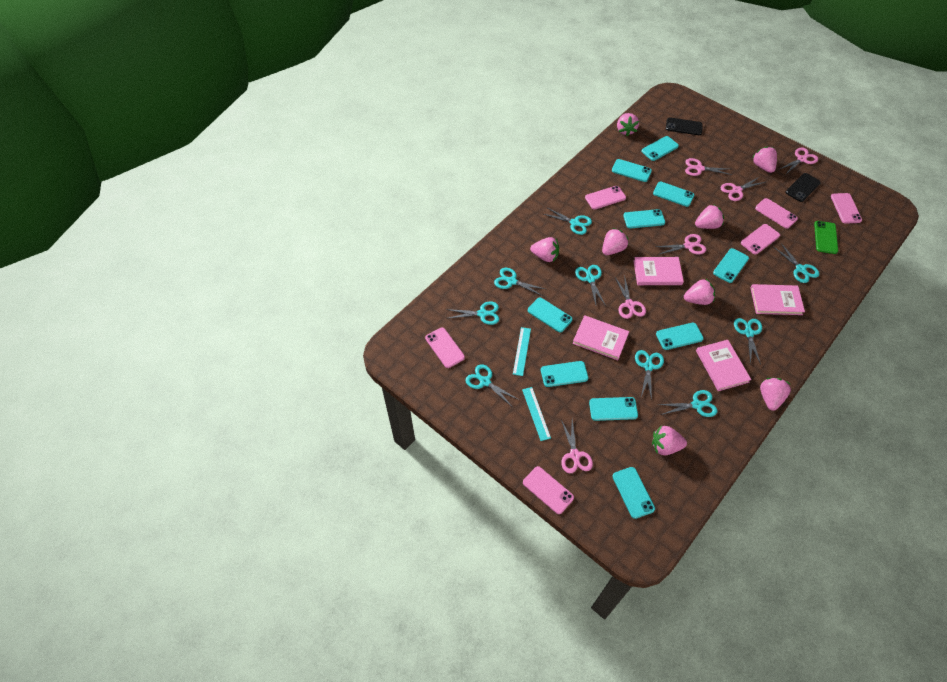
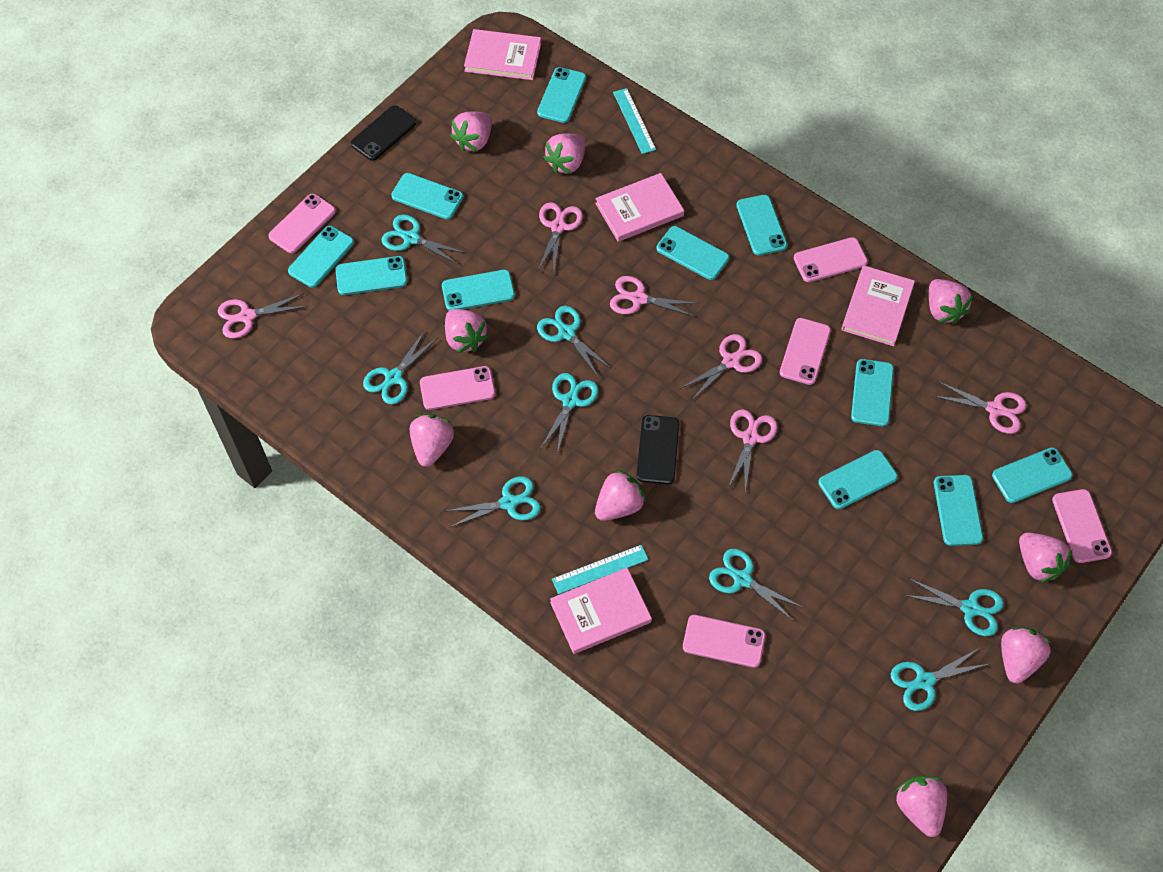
green phone: [814,221,838,254] = 1 -> none = 0
pink strawberry: [530,237,559,262] [602,228,629,255] [617,113,639,136] [652,426,687,455] [684,279,715,305] [695,204,724,229] [752,146,777,173] [760,378,791,411] = 8 -> [410,414,454,467] [445,309,489,353] [450,112,492,151] [543,133,585,174] [595,470,646,521] [895,776,947,837] [929,279,973,324] [1001,627,1051,683] [1019,533,1072,583] = 9
turquoise phone: [528,297,573,333] [541,361,589,387] [589,397,638,421] [612,159,652,182] [612,467,655,519] [623,209,665,229] [642,136,679,161] [653,182,694,207] [656,323,704,350] [713,248,749,283] = 10 -> [288,226,354,288] [335,256,407,295] [391,173,463,219] [442,270,515,310] [537,67,586,123] [657,226,729,280] [736,195,787,256] [818,450,898,509] [851,359,894,427] [934,475,983,546] [992,448,1073,503] = 11
turquoise scissors: [446,302,499,325] [465,364,519,406] [494,268,545,296] [543,208,592,235] [575,265,606,306] [635,350,664,400] [657,390,718,417] [734,318,762,364] [774,243,819,283] = 9 -> [363,330,438,404] [381,214,466,265] [446,476,541,528] [537,306,612,377] [540,373,598,454] [709,549,804,621] [891,648,989,711] [904,578,1004,636] = 8

